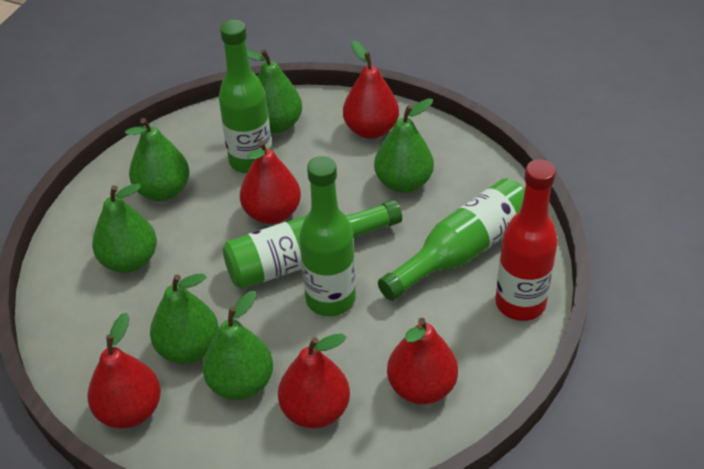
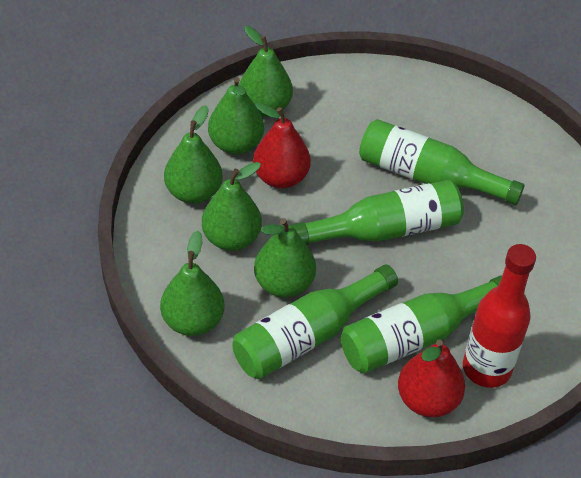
red pear: [88,313,161,429] [240,140,301,224] [278,334,350,428] [343,40,399,139] [387,318,458,404] = 5 -> [253,102,311,189] [398,339,465,417] = 2

